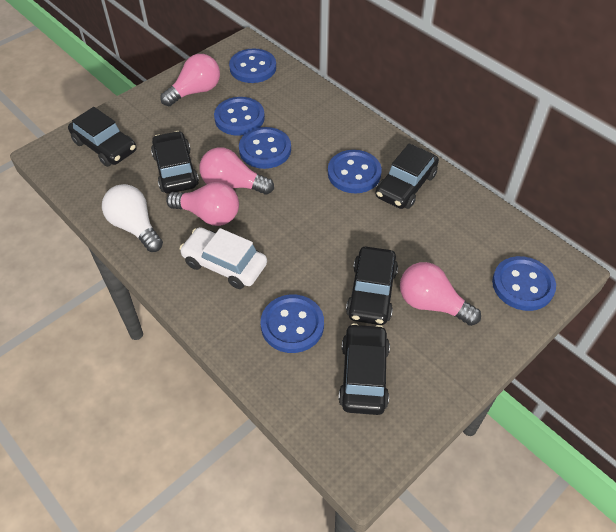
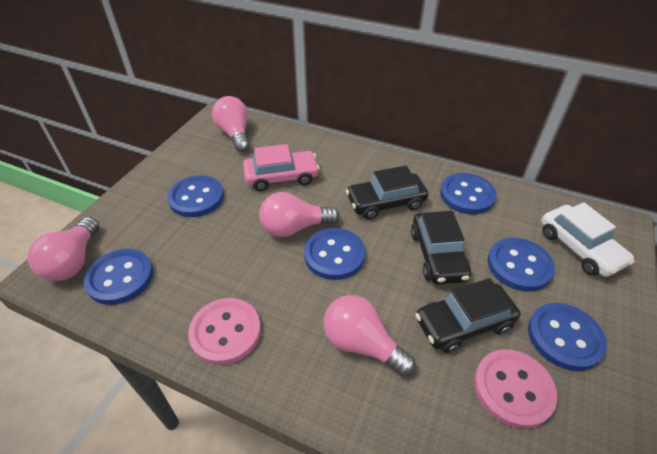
black car: [68,107,137,167] [151,131,199,194] [338,323,390,415] [346,247,398,325] [375,143,439,209] = 5 -> [346,166,428,220] [411,211,471,284] [415,278,520,353] = 3
pink button: none = 0 -> [188,298,261,365] [474,349,557,429] = 2
pink car: none = 0 -> [243,144,320,191] = 1
white light bulb: [102,184,163,252] = 1 -> none = 0

